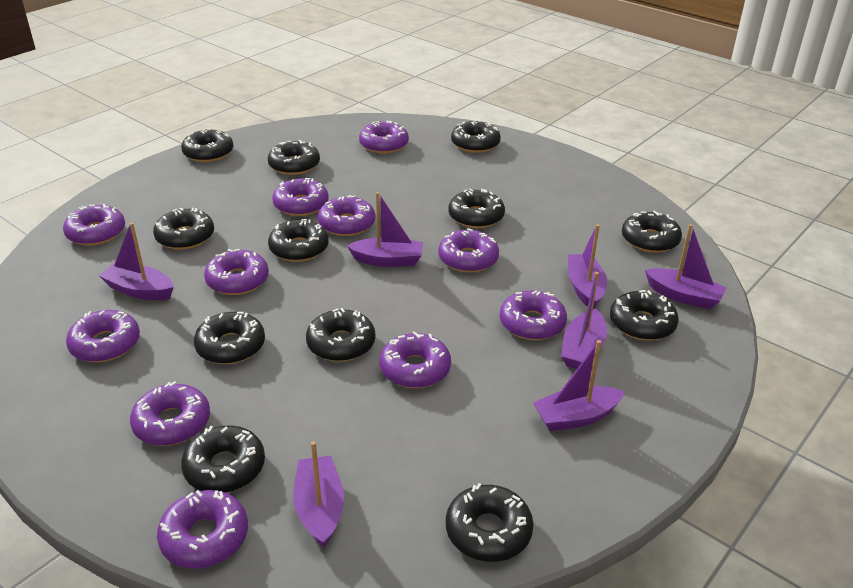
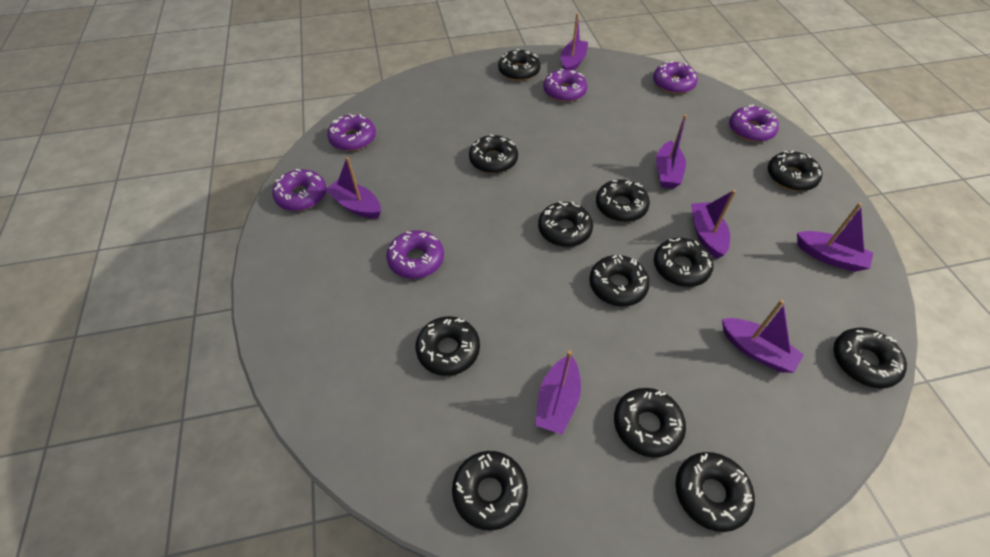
purple donut: [63,204,125,245] [66,310,140,362] [130,381,210,446] [157,490,248,569] [204,249,269,295] [272,178,329,216] [318,195,376,236] [359,120,409,154] [379,332,451,388] [438,228,499,273] [500,290,567,340] = 11 -> [272,169,326,211] [327,113,376,151] [386,230,444,279] [543,69,587,102] [653,61,698,94] [729,105,779,142] = 6

